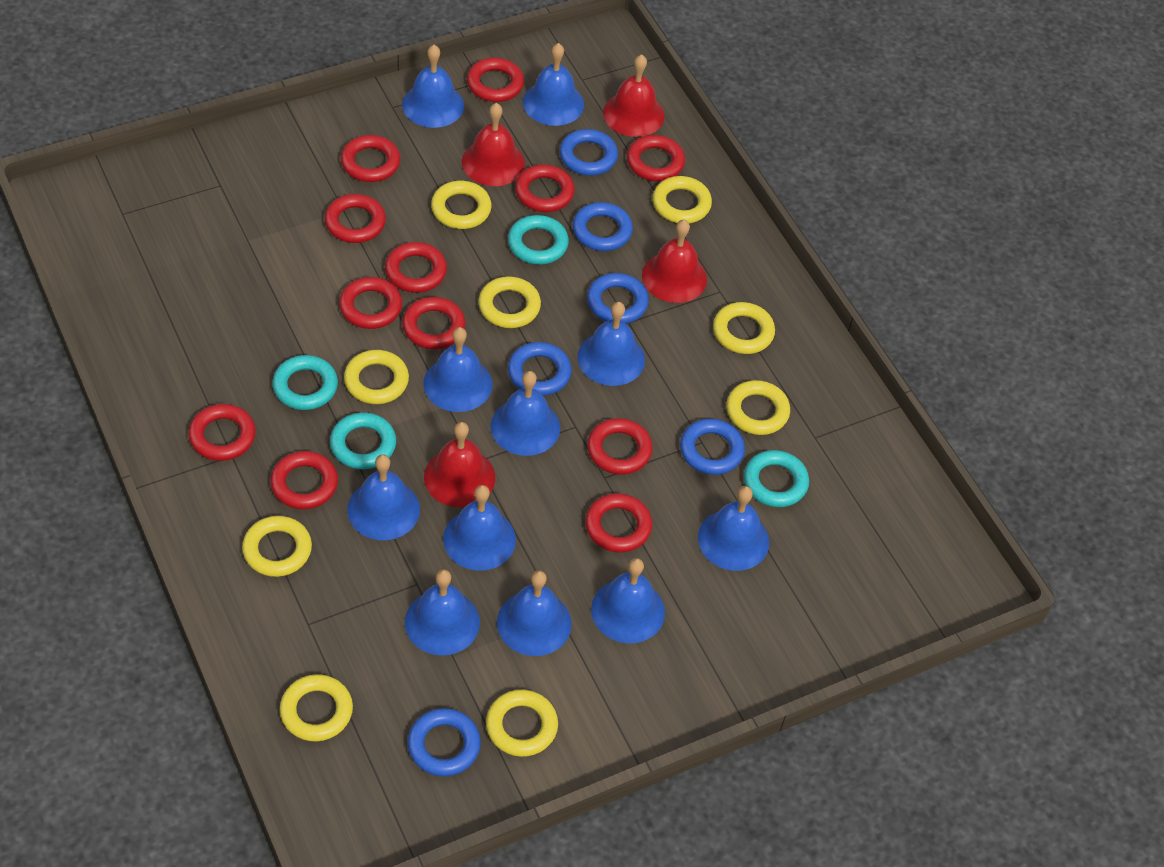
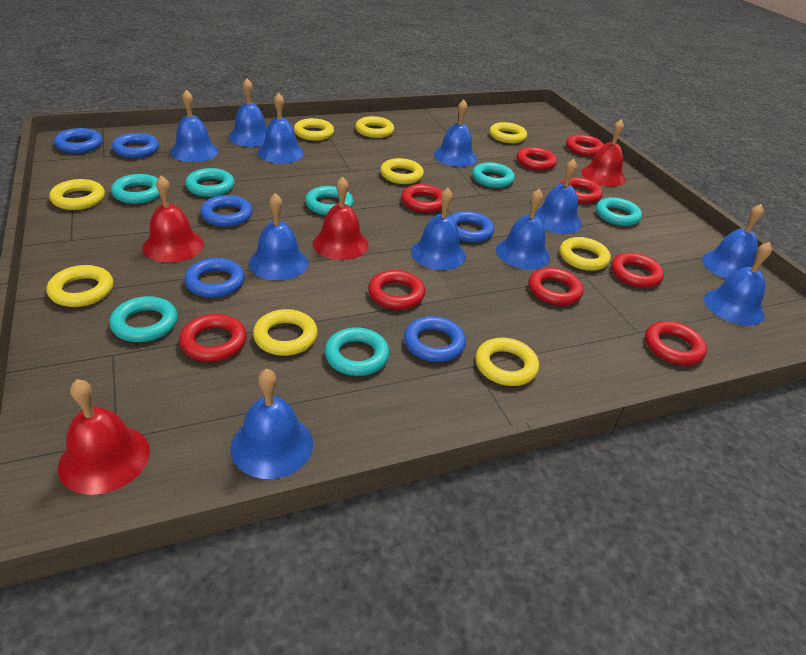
red ring: [188,404,256,461] [270,451,338,509] [325,194,386,243] [339,277,402,329] [341,135,401,182] [385,242,447,293] [402,297,465,349] [467,58,524,102] [515,164,575,212] [585,493,652,553] [587,418,653,475] [627,135,685,181] = 12 -> [179,314,247,362] [368,270,425,310] [401,184,443,213] [516,147,557,171] [529,267,583,305] [560,177,603,204] [566,134,604,156] [611,253,664,288] [645,321,707,365] = 9
turquoise ring: [272,355,338,410] [330,412,396,469] [508,215,569,265] [744,450,809,507] = 4 -> [109,296,178,342] [111,174,160,204] [185,168,235,197] [305,186,354,215] [325,327,390,376] [472,162,515,188] [596,197,642,226] = 7

